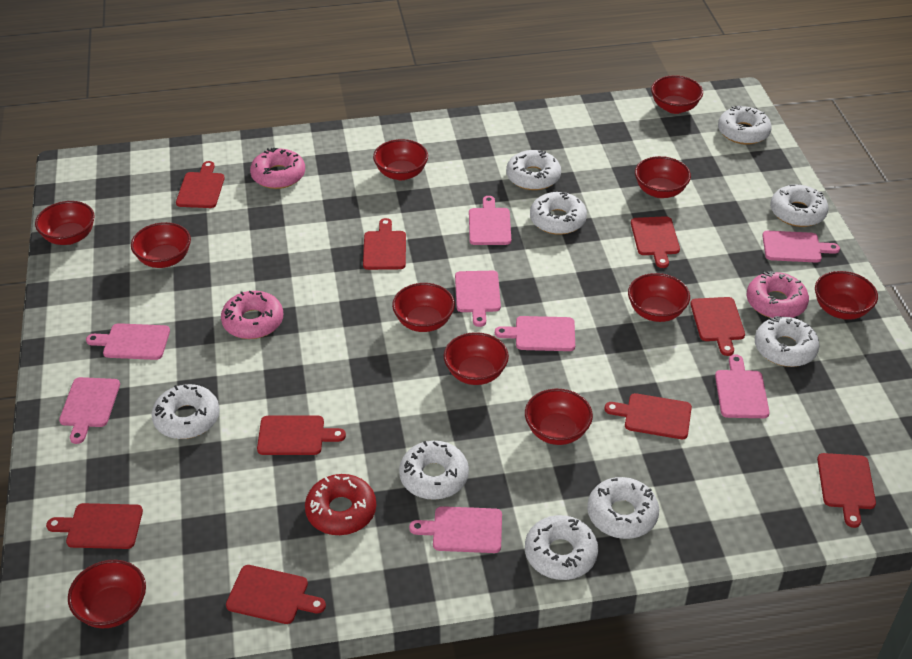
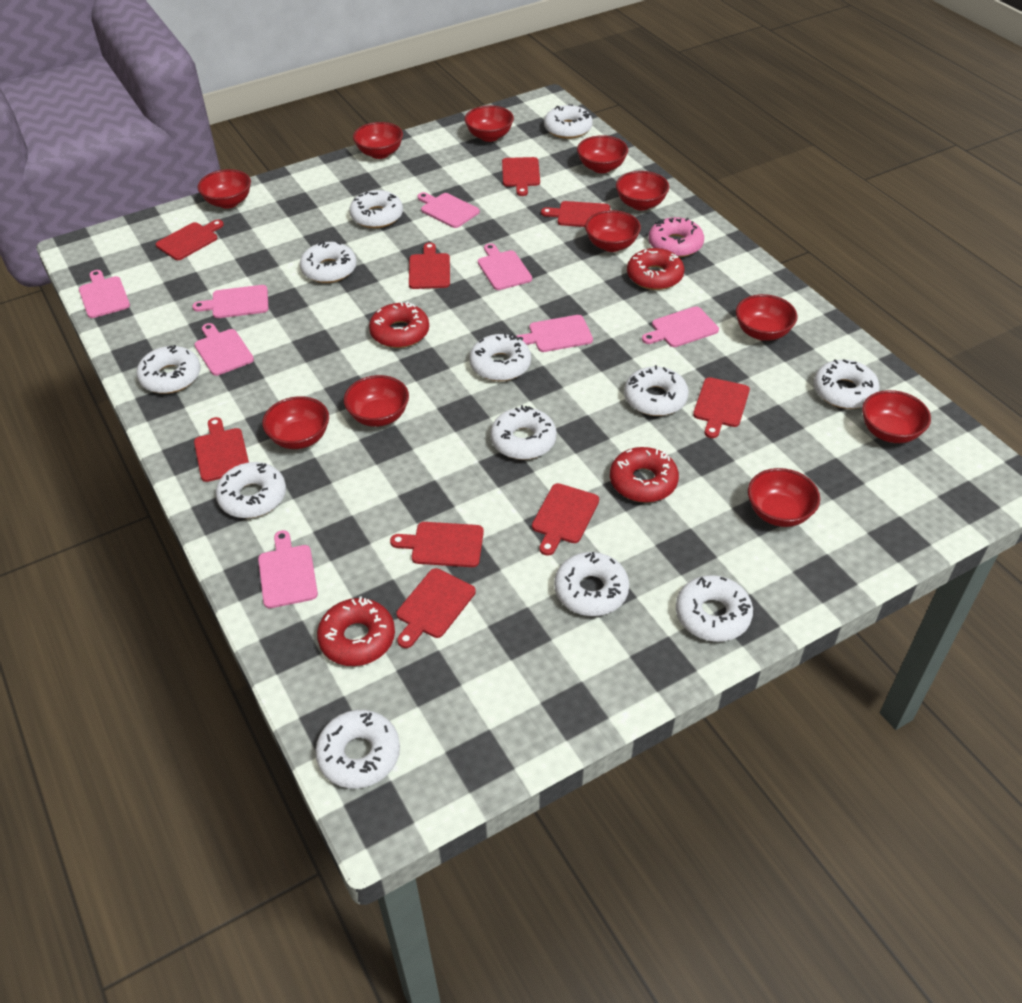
pink donut: [221,291,283,339] [250,148,305,189] [746,271,809,318] = 3 -> [648,217,704,257] = 1
red donut: [305,474,376,535] = 1 -> [317,596,395,666] [369,301,429,348] [610,447,679,503] [627,248,685,290] = 4
white donut: [152,384,220,439] [399,441,469,500] [506,150,561,190] [525,515,598,580] [530,192,587,235] [587,477,659,539] [718,106,772,145] [755,316,820,367] [770,184,828,227] = 9 -> [137,345,200,394] [216,462,286,518] [300,241,357,283] [315,710,400,788] [349,190,403,228] [469,333,531,381] [490,405,557,460] [544,104,593,139] [554,552,629,616] [624,365,689,416] [676,575,753,642] [813,359,880,409] = 12

